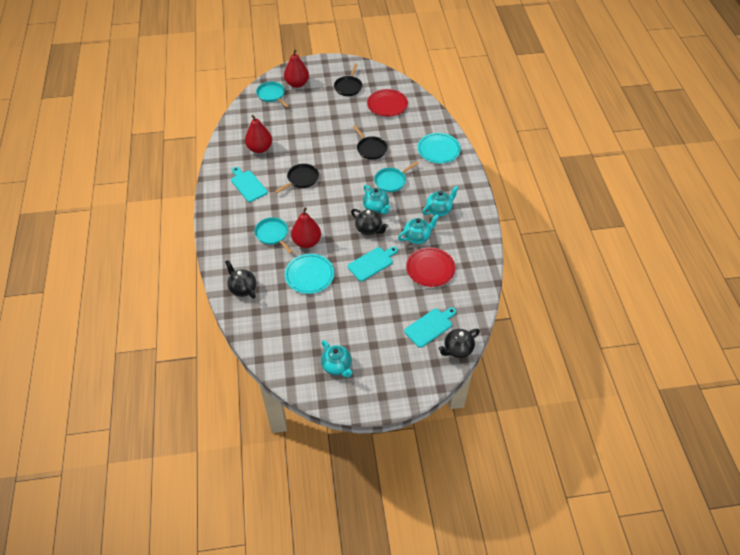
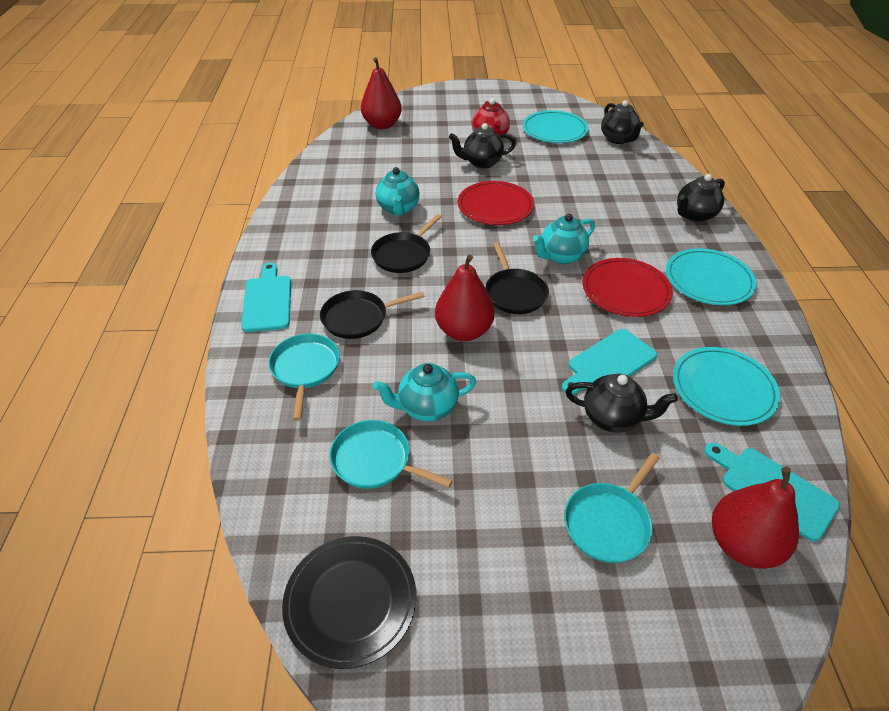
black plate: none = 0 -> [282,536,416,669] = 1
black teapot: [225,260,256,298] [351,209,388,235] [438,329,480,358] = 3 -> [449,123,516,169] [566,373,678,433] [601,100,644,144] [677,174,725,222] = 4
red teapot: none = 0 -> [472,98,510,137] = 1
turquoise plate: [285,254,334,294] [417,133,461,163] = 2 -> [523,110,588,143] [666,248,757,305] [673,347,780,426] = 3
turquoise teapot: [321,340,353,378] [363,185,390,214] [398,214,439,244] [422,185,459,216] = 4 -> [373,363,476,422] [376,167,420,215] [533,214,595,264] = 3

